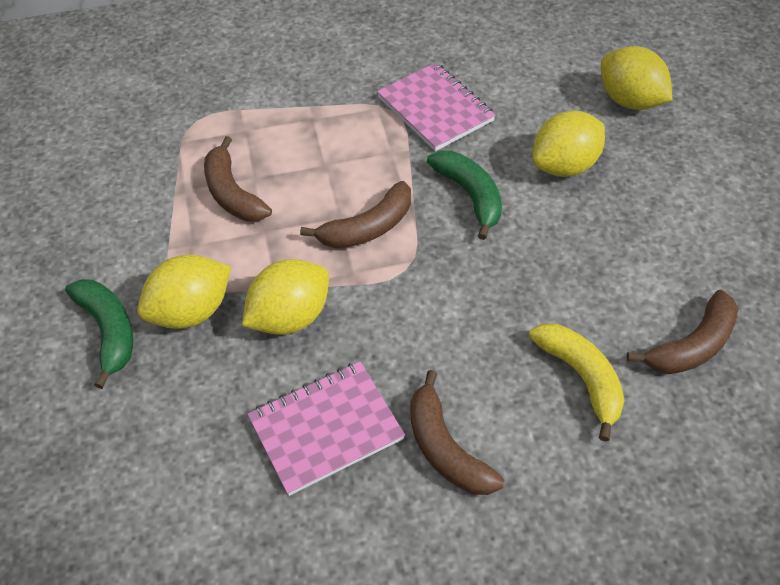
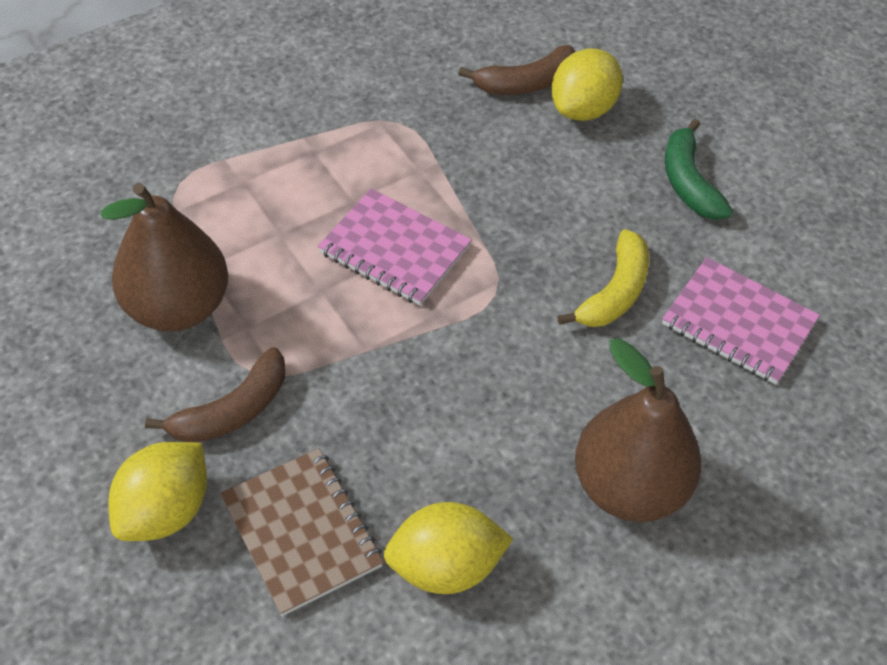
brown banana: [204,136,272,221] [300,181,411,248] [410,370,504,495] [627,290,738,374] = 4 -> [145,347,285,442] [458,45,575,95] = 2
brown notebook: none = 0 -> [220,448,383,616] = 1
brown pear: none = 0 -> [100,183,228,332] [575,338,701,522] = 2
green banana: [65,279,133,389] [427,151,502,240] = 2 -> [665,119,733,220] = 1
yellow lemon: [137,255,231,329] [242,259,329,335] [533,111,605,177] [601,46,672,110] = 4 -> [108,442,207,541] [384,502,513,594] [551,48,623,121] = 3

